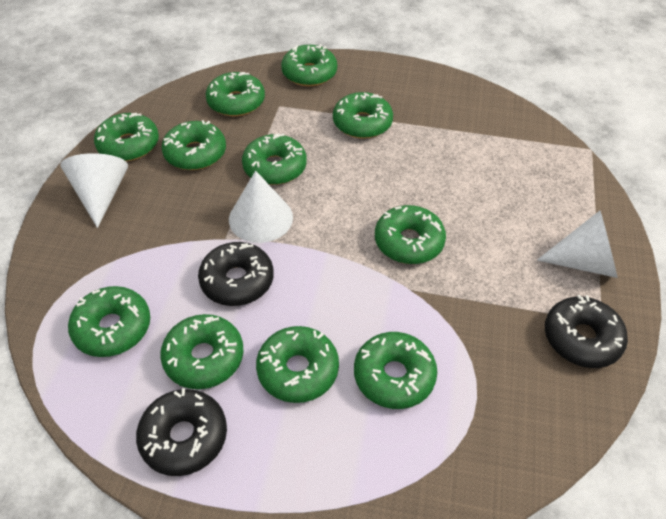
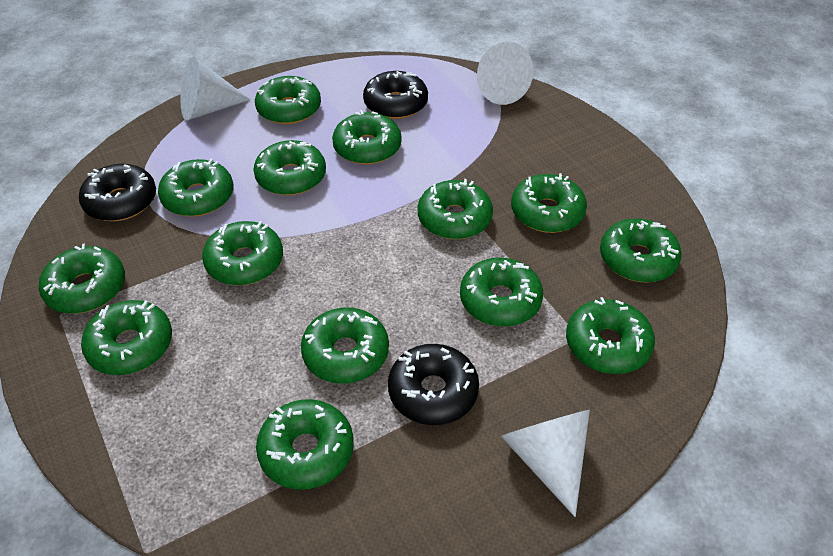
green donut: [68,286,150,357] [94,113,159,161] [160,314,243,389] [161,120,226,170] [206,72,265,116] [242,133,307,185] [256,326,339,403] [281,44,337,86] [333,92,393,139] [354,332,437,409] [375,205,446,264] = 11 -> [39,244,125,314] [81,300,172,375] [158,159,233,217] [202,221,283,286] [253,140,326,196] [255,76,321,124] [256,399,354,490] [301,307,389,384] [332,110,402,165] [418,179,493,239] [460,258,543,327] [511,173,587,233] [566,297,655,374] [600,218,682,283] = 14

